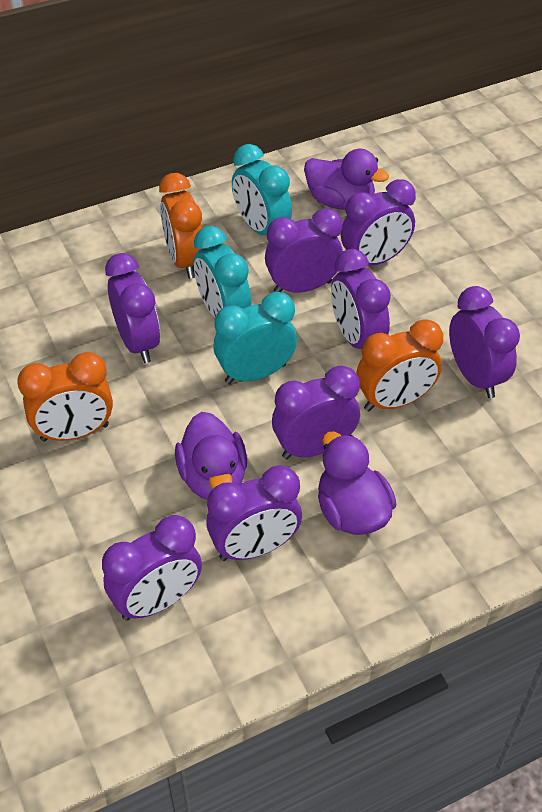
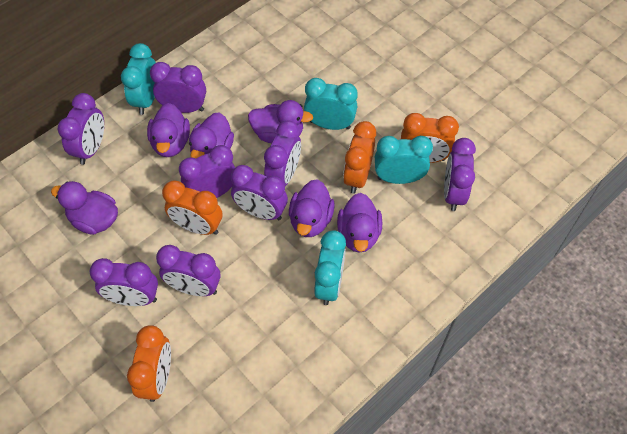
orange clock: [17,352,113,442] [159,173,203,279] [357,319,443,411] = 3 -> [127,325,171,402] [162,180,222,235] [343,121,376,194] [401,113,459,163] = 4
purple duck: [175,412,247,500] [304,149,389,210] [318,431,397,535] = 3 -> [51,181,118,235] [147,103,190,157] [189,112,234,158] [248,100,313,143] [289,179,335,237] [337,193,382,253] = 6
turquoise clock: [194,226,251,318] [214,292,297,384] [232,144,292,235] = 3 -> [121,43,156,115] [304,78,358,130] [314,230,346,305] [375,136,433,184] = 4

